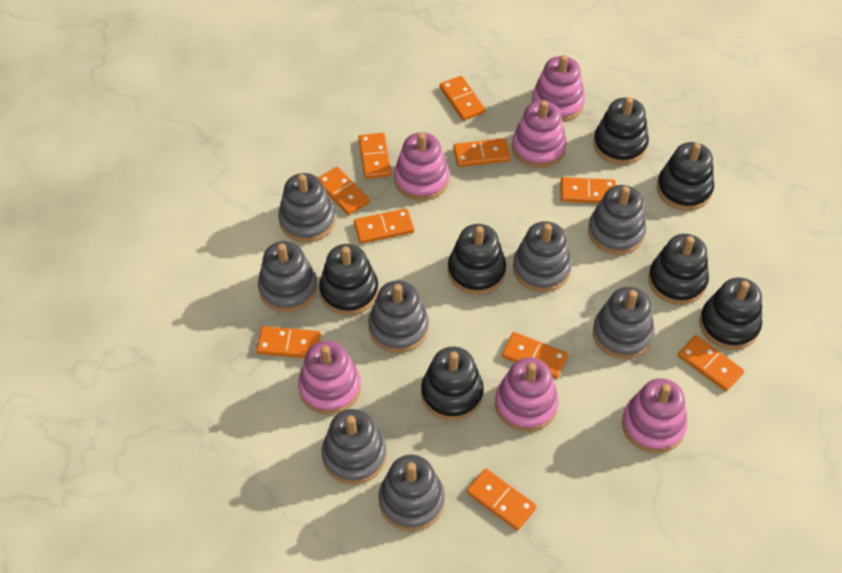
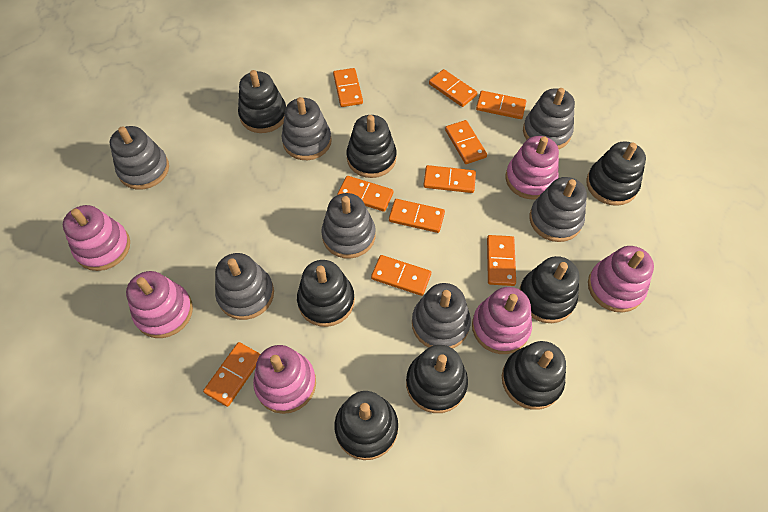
black stacking toy: [319,244,379,315] [421,347,484,421] [448,224,506,295] [593,97,649,165] [648,234,709,305] [657,142,714,211] [699,277,762,350] = 7 -> [238,70,286,133] [297,260,355,327] [334,391,398,460] [347,115,397,178] [406,345,468,413] [502,341,566,410] [519,256,580,323] [586,141,646,206] = 8
grey stacking toy: [258,241,318,312] [278,173,336,243] [322,409,387,485] [368,280,429,353] [378,455,445,531] [513,221,572,292] [588,185,646,255] [593,287,655,359] = 8 -> [110,126,169,190] [215,253,274,320] [282,97,332,160] [321,193,376,258] [412,283,471,349] [523,88,575,149] [529,177,587,242] = 7

